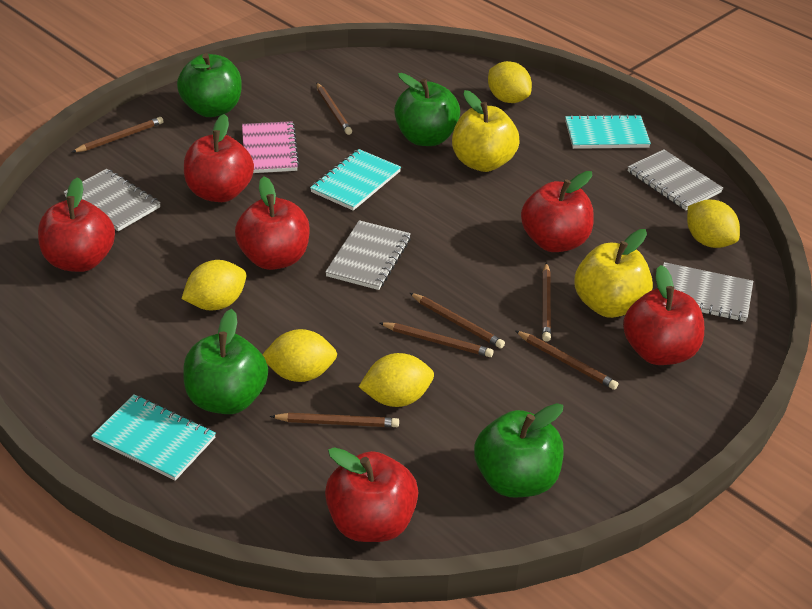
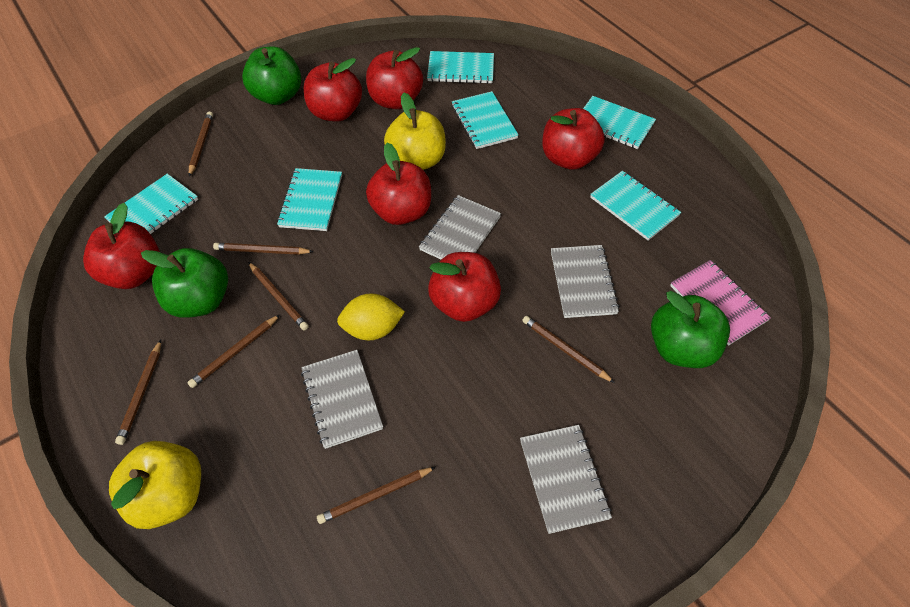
green apple: [177,53,242,117] [183,309,268,414] [394,73,460,146] [474,403,564,497] = 4 -> [141,248,228,318] [242,46,301,105] [651,291,730,368] = 3
turquoise notebook: [91,394,216,481] [310,149,401,211] [565,114,651,149] = 3 -> [104,174,198,234] [277,168,342,231] [427,51,494,84] [452,91,519,149] [583,96,656,149] [590,171,681,241] = 6
yellow lemon: [182,260,246,310] [262,329,337,382] [359,353,434,407] [488,61,532,103] [687,200,740,248] = 5 -> [337,294,405,340] = 1

